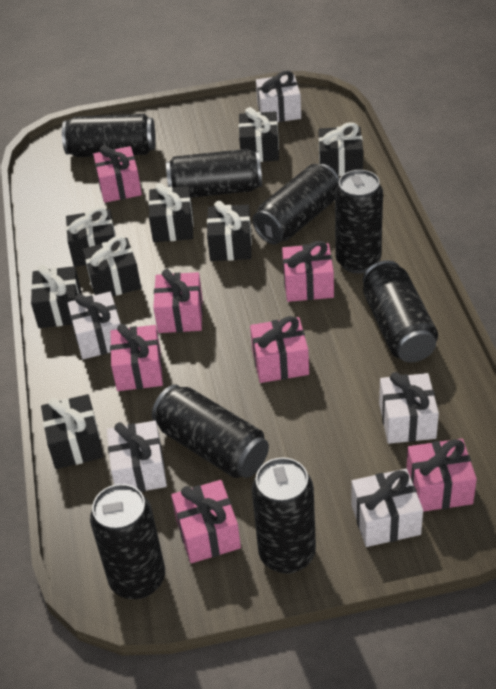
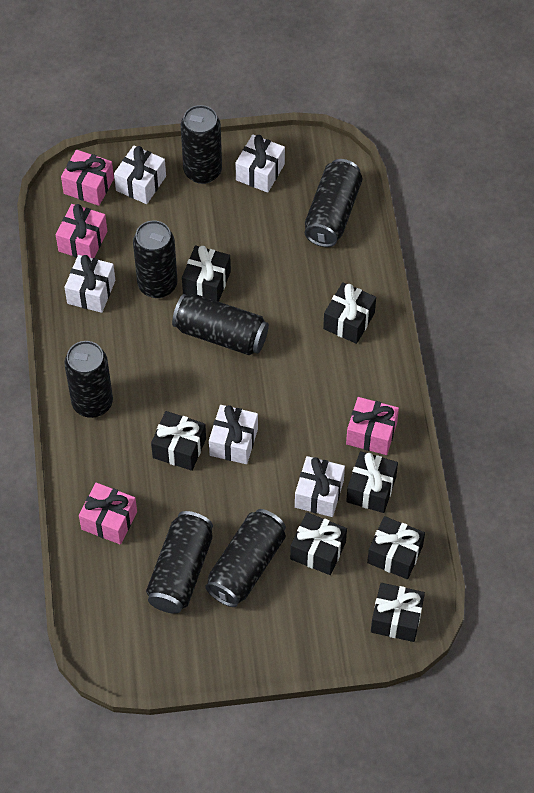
black can: [62,114,156,157] [90,484,165,599] [152,384,269,478] [166,149,262,198] [252,164,339,244] [252,457,316,574] [335,170,383,273] [363,260,438,362] = 8 -> [64,341,113,418] [133,220,178,298] [146,511,213,614] [172,294,269,355] [181,105,222,184] [205,509,286,607] [305,159,362,247] = 7
black gift: [31,265,81,328] [41,394,103,469] [66,207,116,267] [83,236,141,296] [148,183,194,242] [207,201,252,261] [239,107,279,162] [318,122,363,176] = 8 -> [151,411,206,471] [182,246,231,302] [290,512,347,575] [323,282,376,344] [346,451,398,513] [367,516,425,579] [371,583,425,642] = 7
pink gift: [93,145,142,203] [110,324,163,391] [153,269,203,333] [171,480,241,563] [250,316,309,383] [282,241,334,302] [406,439,477,512] = 7 -> [56,204,107,258] [61,150,114,206] [79,483,137,545] [346,397,399,455] = 4

